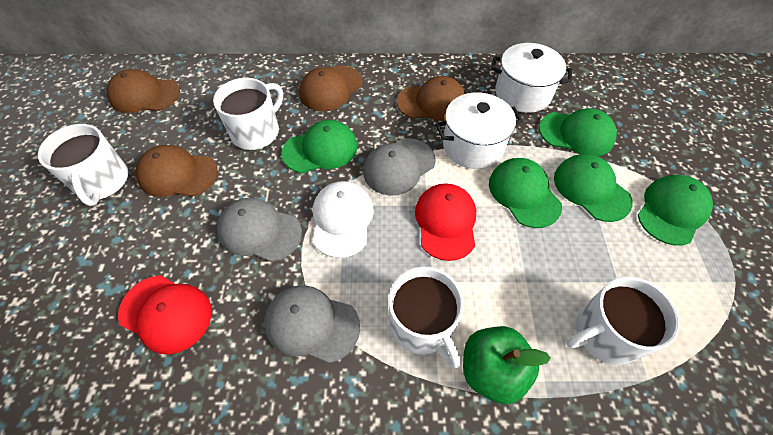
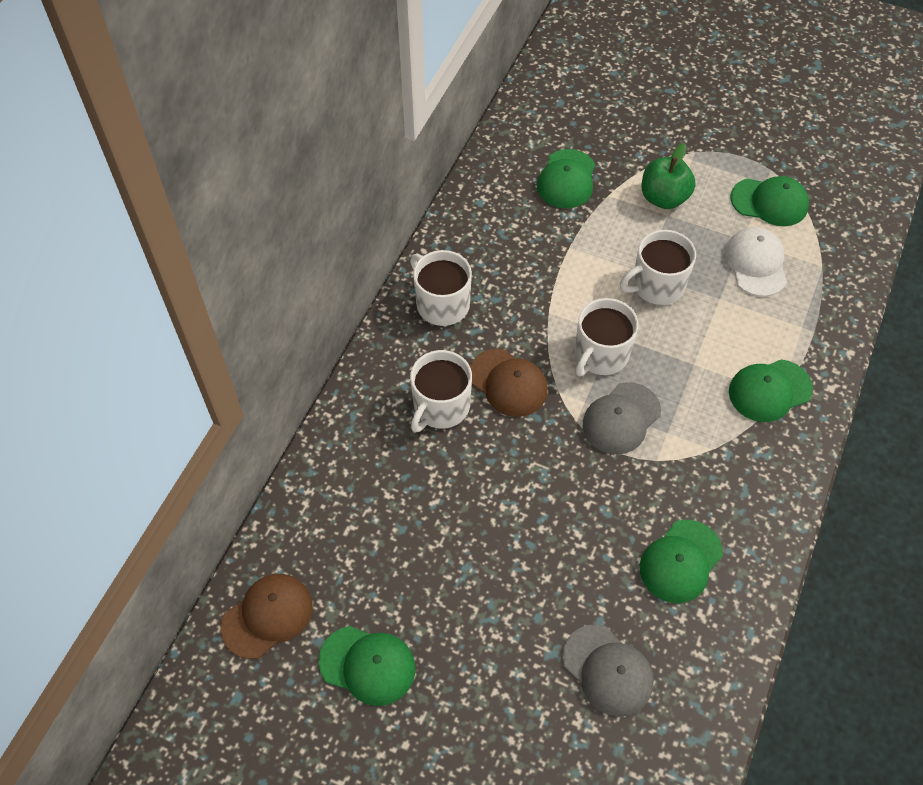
brown cap: [107,69,180,113] [136,145,218,197] [299,65,363,111] [397,76,466,121] = 4 -> [220,574,313,659] [470,349,548,417] = 2
grey cap: [217,198,302,262] [264,285,360,363] [363,138,436,196] = 3 -> [562,624,654,717] [583,382,661,454] = 2
red cap: [118,275,212,354] [415,183,476,261] = 2 -> none = 0
white pot: [435,92,523,169] [491,43,572,113] = 2 -> none = 0

